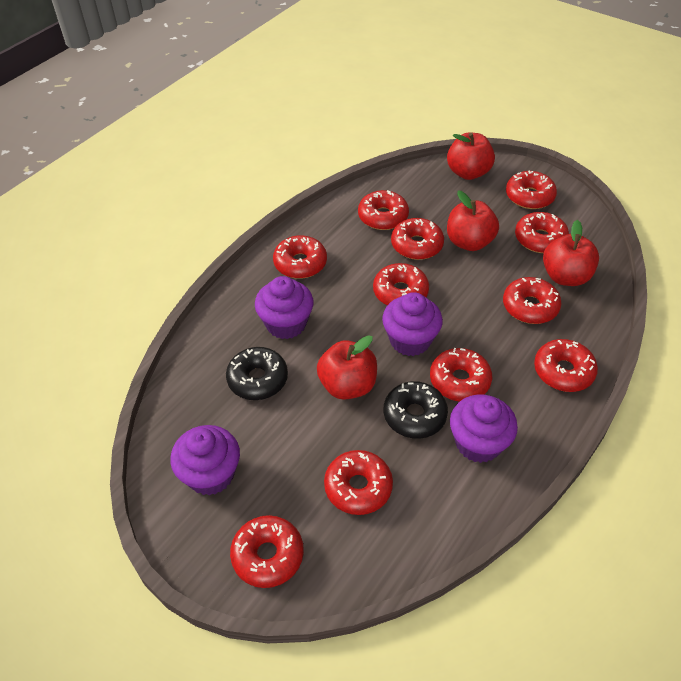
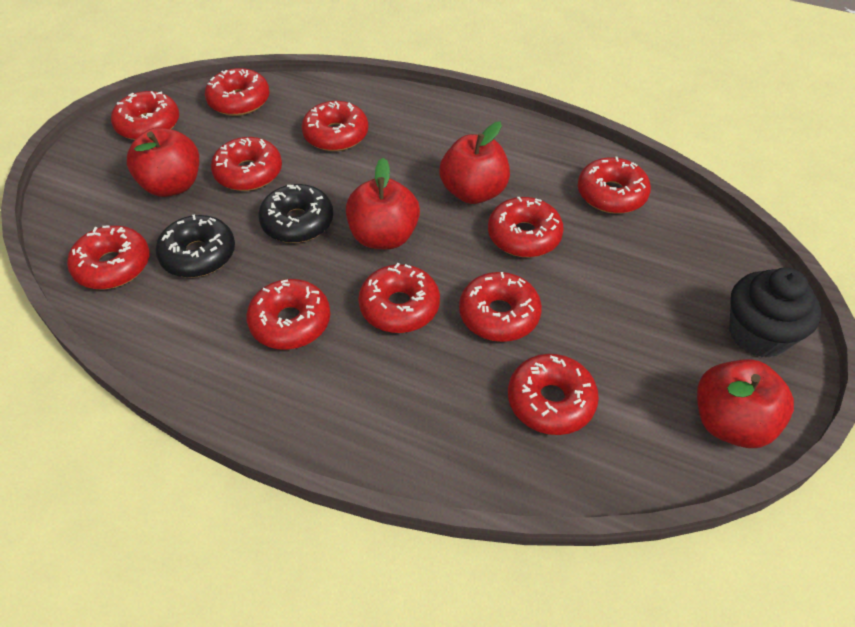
black cupcake: none = 0 -> [729,267,821,358] = 1
purple cupcake: [170,425,240,495] [255,276,314,339] [382,292,443,356] [450,395,518,463] = 4 -> none = 0

